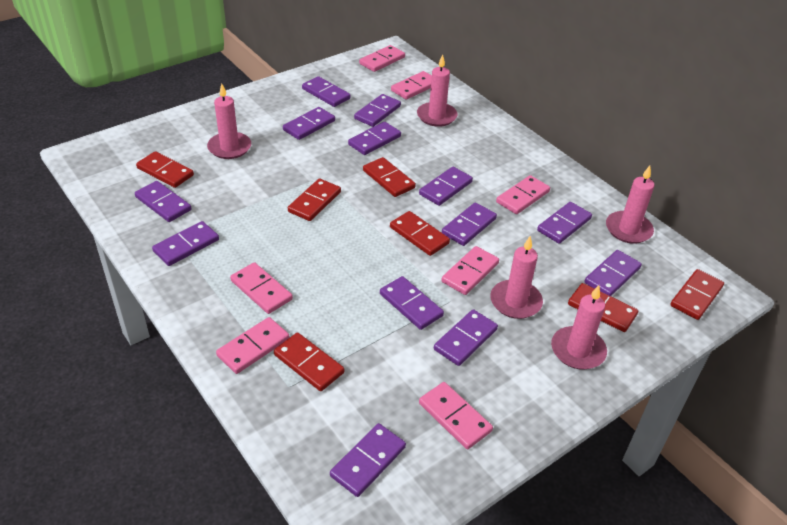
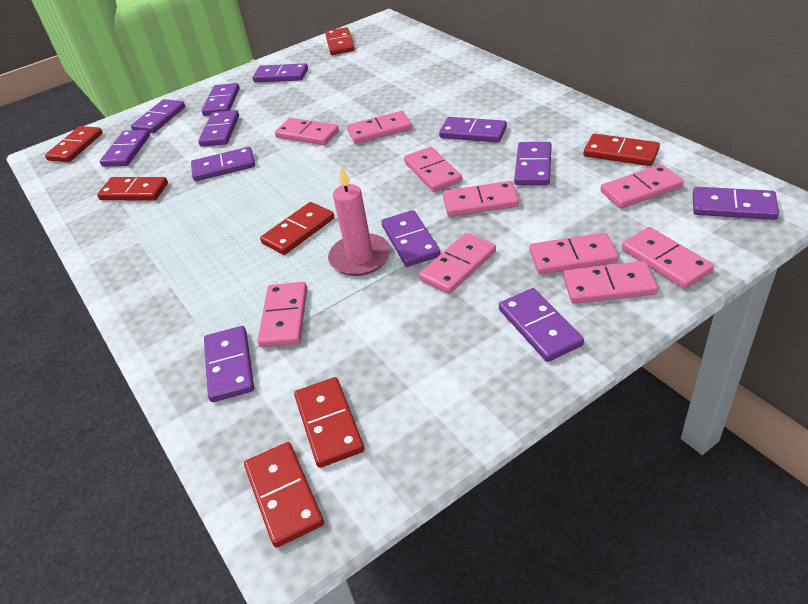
pink candle: [207,83,251,159] [417,54,457,127] [490,236,543,319] [551,285,607,370] [606,166,655,244] = 5 -> [328,166,391,276] = 1
pink domino: [216,317,290,374] [230,262,293,314] [359,45,405,72] [391,71,432,100] [419,382,493,449] [441,246,499,295] [496,175,550,214] = 7 -> [258,282,307,347] [275,118,339,145] [347,111,412,144] [404,147,462,192] [419,233,496,294] [443,181,519,217] [530,233,618,274] [563,261,658,304] [601,164,683,209] [621,227,714,289] = 10
purple domino: [135,181,191,222] [152,221,219,266] [283,107,335,140] [302,76,351,107] [330,423,406,497] [348,122,401,155] [354,94,401,127] [380,276,444,330] [419,167,473,206] [434,309,498,366] [442,203,497,246] [537,202,592,244] [584,250,642,296] = 13 -> [100,130,150,167] [131,99,185,133] [191,147,255,181] [198,110,239,147] [202,83,240,116] [204,326,254,402] [253,63,308,82] [381,210,440,267] [439,117,507,143] [499,288,584,362] [514,142,552,185] [693,187,779,220] = 12

